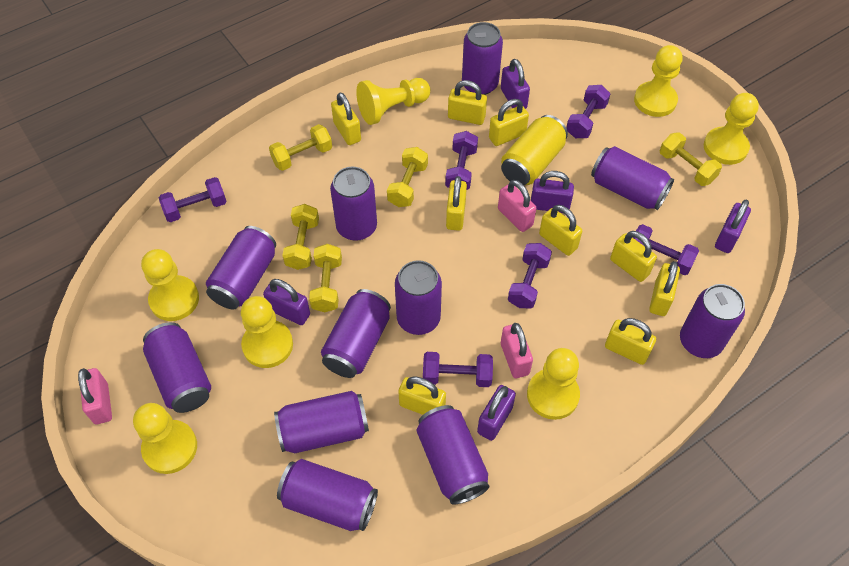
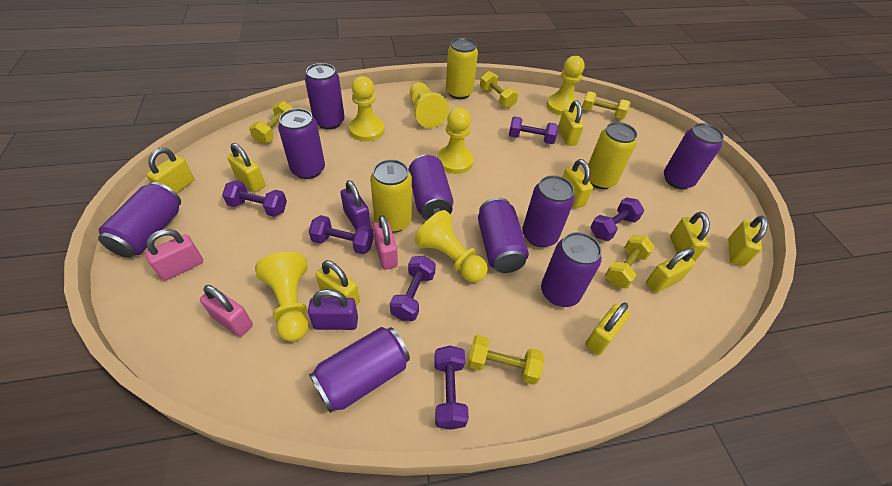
purple can: [143,322,211,413] [206,226,276,309] [274,391,369,453] [277,459,378,531] [321,289,391,378] [330,167,377,241] [395,260,442,335] [417,405,489,504] [462,22,503,95] [591,146,674,210] [680,284,745,358] = 11 -> [98,182,181,258] [278,108,325,179] [305,63,345,129] [309,327,410,413] [408,154,454,221] [478,198,529,273] [522,175,575,247] [541,232,602,307] [664,123,724,189] = 9
purple padlock: [263,279,310,325] [477,385,516,441] [501,59,530,109] [531,171,574,213] [715,200,751,253] = 5 -> [308,289,358,330] [340,180,370,230] = 2
yellow can: [501,115,568,185] = 1 -> [370,159,412,232] [446,38,478,99] [588,122,637,189] = 3
yellow pawn: [133,403,197,474] [141,249,199,321] [241,296,293,368] [356,78,430,125] [527,348,580,420] [634,45,683,117] [704,93,759,165] = 7 -> [255,252,309,342] [349,76,385,141] [410,82,449,128] [414,210,488,282] [437,107,474,174] [546,56,585,115] = 6

